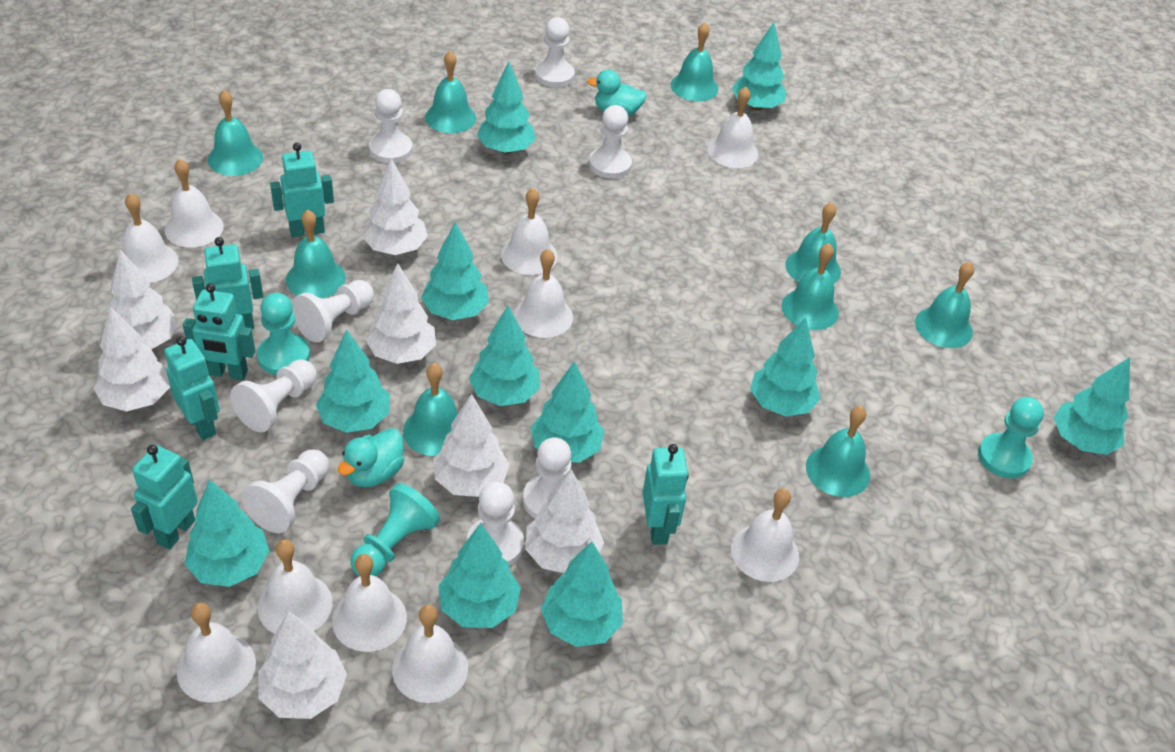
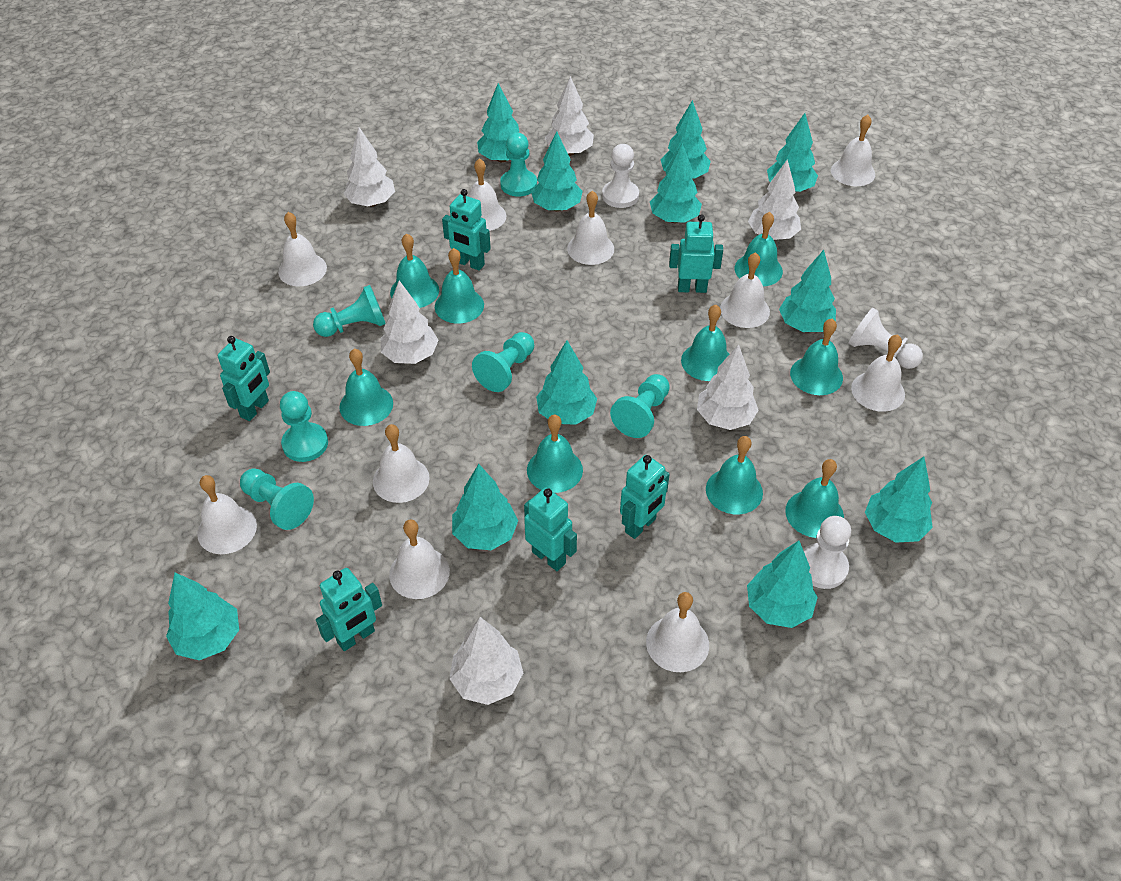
turquoise duck: [338,428,404,487] [587,70,647,116] = 2 -> none = 0
turquoise pawn: [257,293,310,375] [351,483,440,576] [978,397,1044,478] = 3 -> [240,468,314,530] [280,391,328,462] [313,285,386,337] [472,332,534,392] [500,133,537,197] [610,374,670,438] = 6
white pawn: [230,359,317,432] [242,449,329,533] [292,280,374,343] [369,89,412,163] [467,482,524,566] [523,437,571,518] [535,17,575,87] [589,105,632,179] = 8 -> [602,144,639,208] [803,516,851,589] [848,308,923,369] = 3
white tree: [93,307,170,411] [105,250,178,349] [258,611,347,719] [362,159,428,255] [366,263,436,364] [434,394,510,497] [525,469,604,573] = 7 -> [343,127,395,207] [381,281,439,364] [449,617,523,705] [545,76,594,156] [697,344,759,430] [748,159,801,240] = 6

